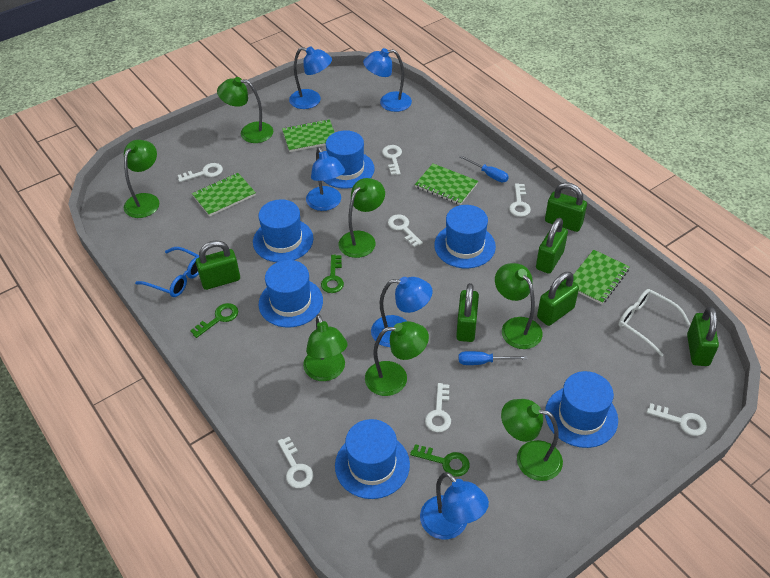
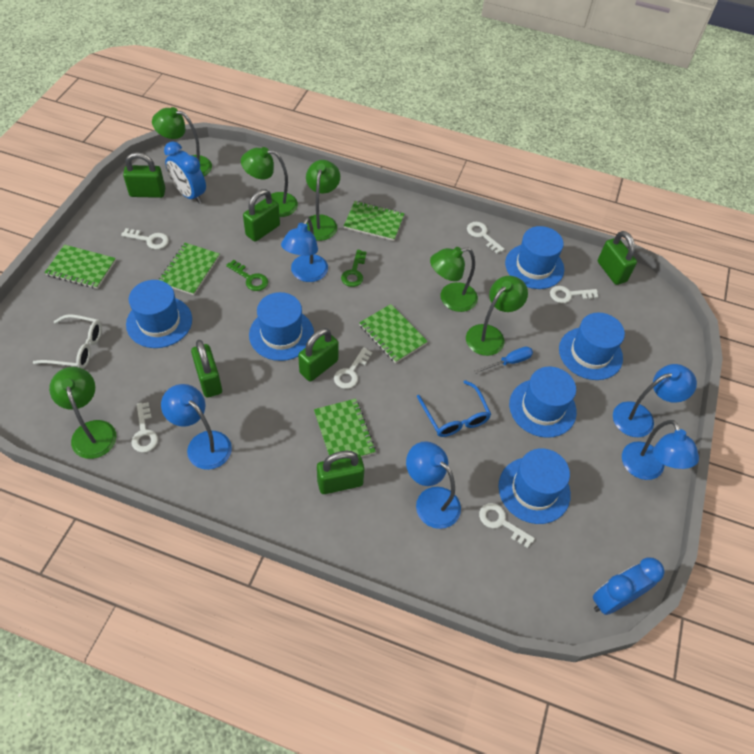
blue clock: none = 0 -> [164,141,206,204] [593,558,664,615] = 2
blue screwdriver: [459,155,509,182] [459,351,528,365] = 2 -> [474,347,533,374] = 1
green key: [190,303,238,338] [321,255,344,293] [410,444,470,477] = 3 -> [226,260,268,291] [341,250,367,287] = 2
green lamp: [124,140,159,218] [217,77,273,143] [303,314,348,381] [339,178,385,258] [365,321,429,396] [495,263,543,349] [501,399,563,481] = 7 -> [49,367,117,459] [152,107,212,176] [241,147,298,217] [306,160,340,241] [430,247,478,312] [466,276,528,356] = 6
green notebook: [192,173,256,216] [282,119,335,152] [415,164,478,205] [573,250,630,304] = 4 -> [44,245,116,289] [159,243,220,295] [314,398,376,457] [344,201,405,241] [359,304,428,363] = 5
white key: [178,163,223,182] [278,437,313,488] [382,145,402,175] [388,214,423,247] [425,383,451,432] [509,183,531,217] [647,403,707,436] = 7 -> [121,228,169,249] [131,402,158,452] [334,347,372,389] [467,222,505,254] [479,503,535,548] [550,286,598,303] = 6

